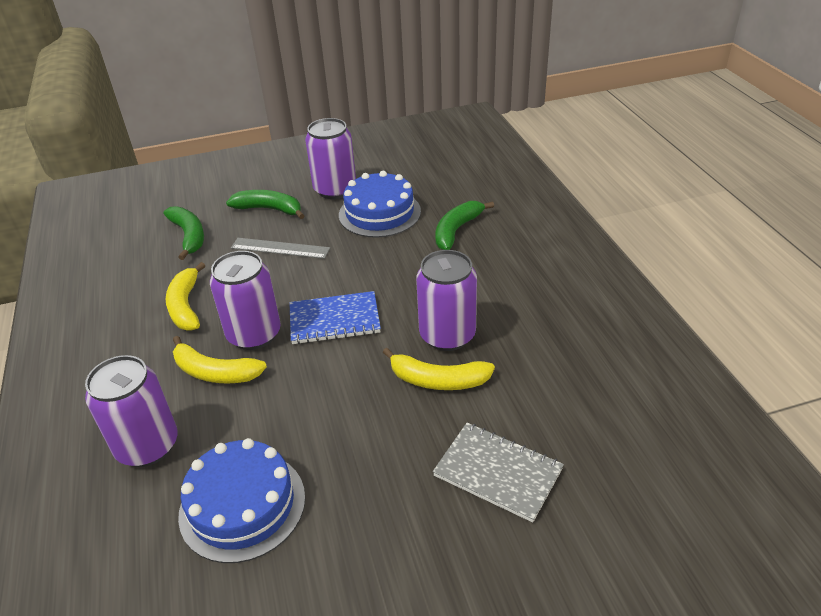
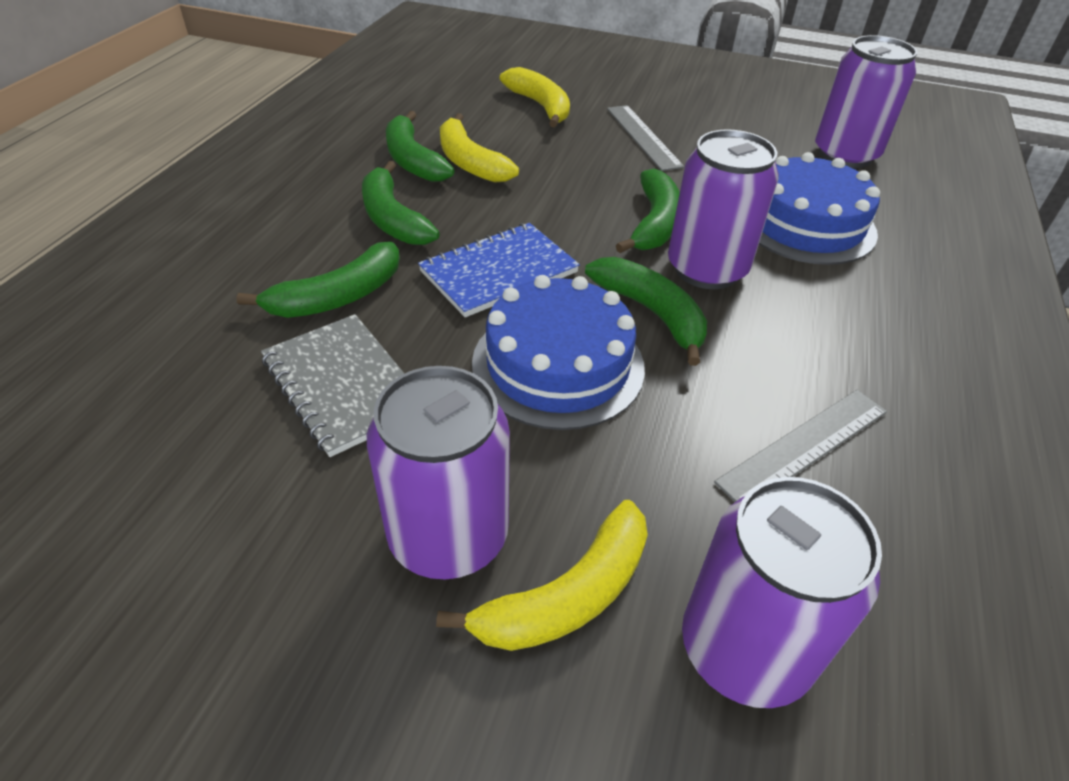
green banana: [164,206,204,260] [226,190,305,219] [436,201,494,250] = 3 -> [236,241,400,318] [362,161,440,245] [386,111,455,182] [585,257,707,366] [616,169,680,253] = 5
grey ruler: [231,238,330,259] = 1 -> [607,105,684,171] [714,390,887,502] = 2

